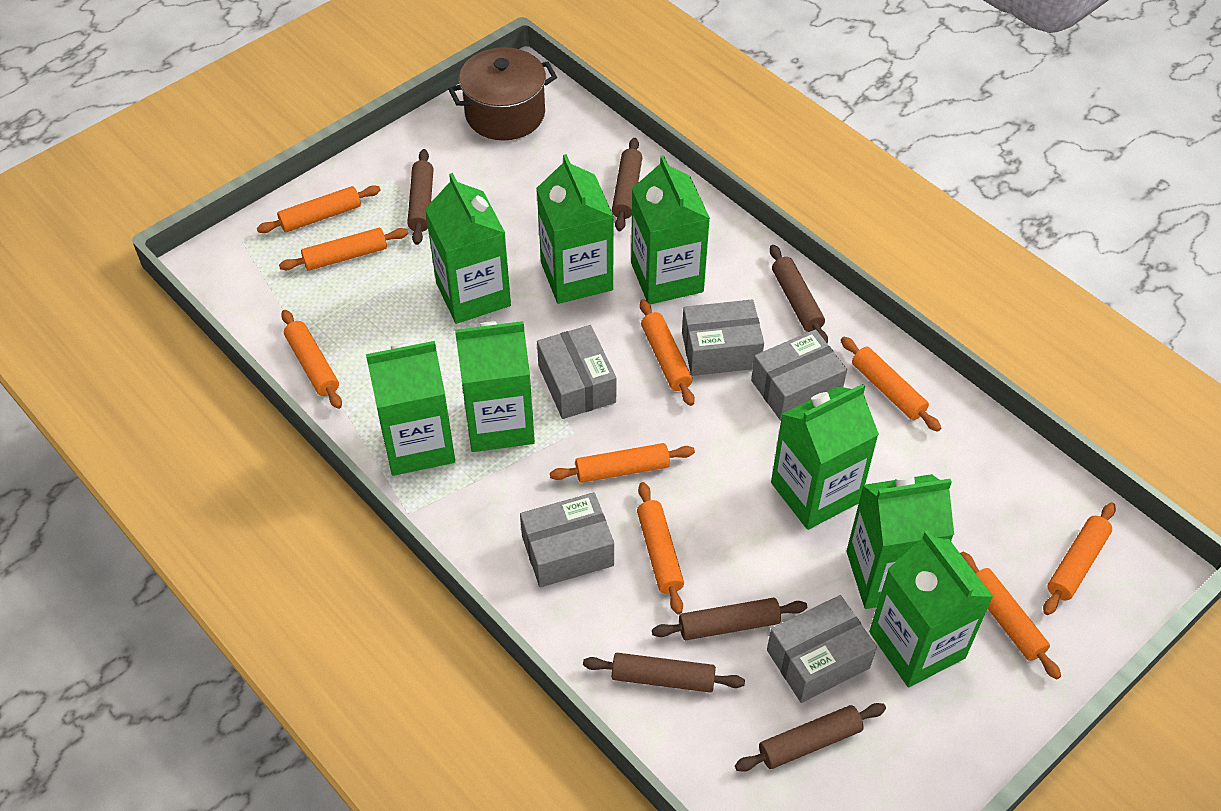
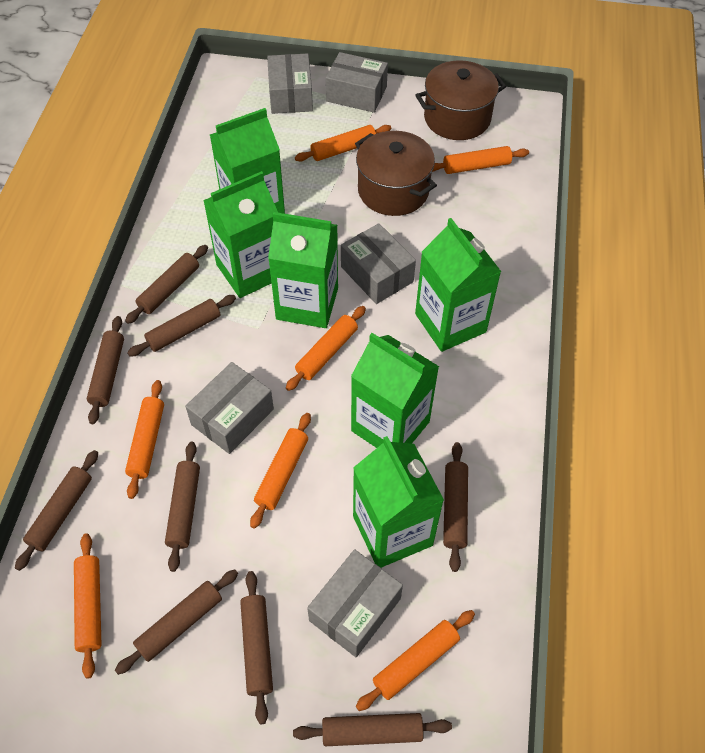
brown pot: [448,47,557,140] = 1 -> [355,131,437,216] [415,60,506,140] = 2
brown rolling pin: [407,149,434,245] [583,653,745,693] [612,138,642,231] [652,598,807,640] [735,703,886,772] [770,245,828,344] = 6 -> [15,450,98,571] [87,316,124,424] [115,570,238,675] [125,245,208,324] [127,295,236,357] [165,442,200,572] [240,571,273,724] [293,713,452,746] [443,442,468,572] = 9
green carton: [366,341,455,476] [425,173,511,324] [455,321,535,452] [536,154,614,304] [631,155,710,304] [771,384,879,530] [846,474,954,609] [869,530,993,687] = 8 -> [203,171,278,298] [210,108,285,214] [268,212,338,328] [351,333,439,448] [353,436,444,568] [415,218,501,352] = 6
orange rolling pin: [257,185,381,233] [279,228,408,271] [281,310,342,409] [550,443,695,483] [637,482,684,614] [640,299,695,406] [841,337,941,432] [960,552,1061,679] [1043,503,1116,615] = 9 -> [74,533,102,679] [125,380,164,499] [250,413,311,529] [286,306,366,391] [295,125,391,162] [356,610,475,711] [432,146,529,174] = 7

